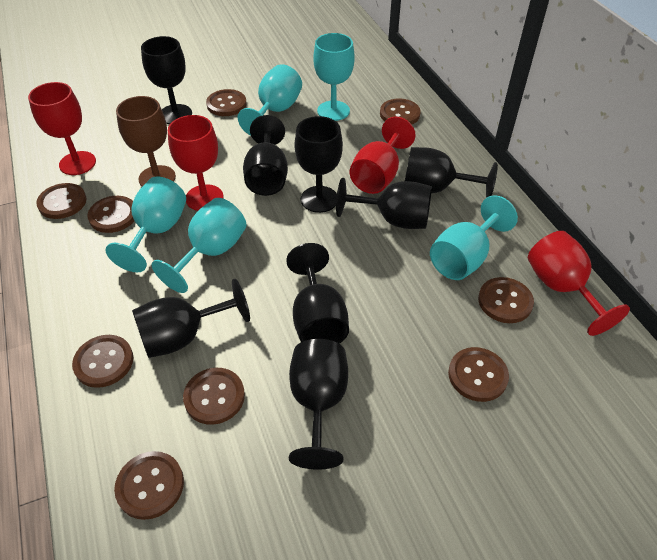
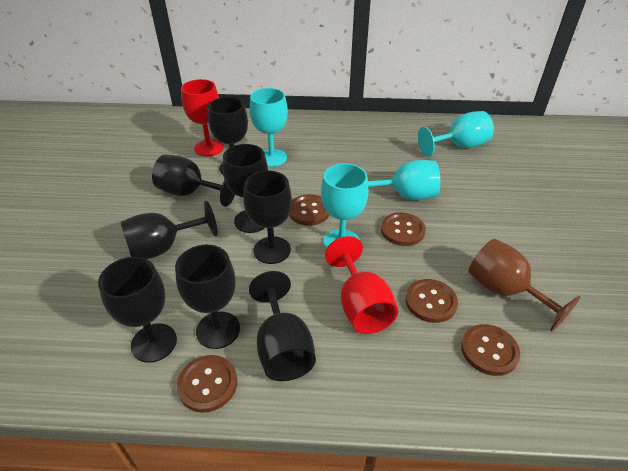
brown button: [36,183,87,219] [72,335,134,388] [87,196,134,233] [114,451,184,520] [183,368,245,425] [206,89,246,116] [380,98,421,124] [448,347,509,402] [478,277,534,323] = 9 -> [177,355,237,413] [289,194,329,226] [381,212,426,246] [405,279,458,323] [461,324,520,376] = 5
red goblet: [28,82,96,175] [168,115,223,211] [349,117,416,194] [528,231,630,336] = 4 -> [181,79,224,157] [325,236,398,334] = 2
turquoise goblet: [105,177,186,272] [152,198,246,293] [238,64,302,136] [313,33,355,121] [430,195,518,280] = 5 -> [250,88,288,167] [321,163,369,249] [368,160,440,200] [418,111,494,157] = 4

